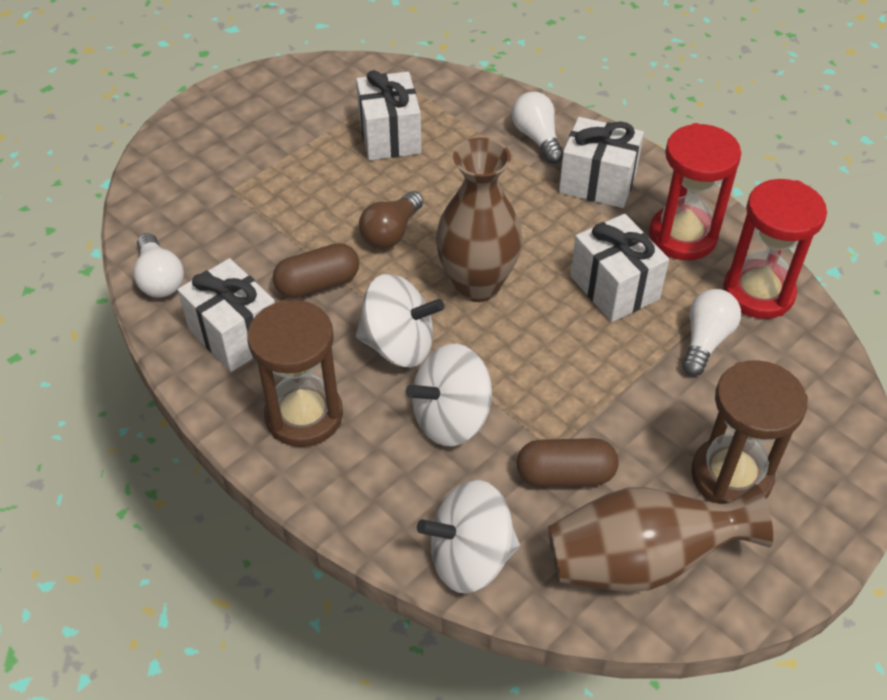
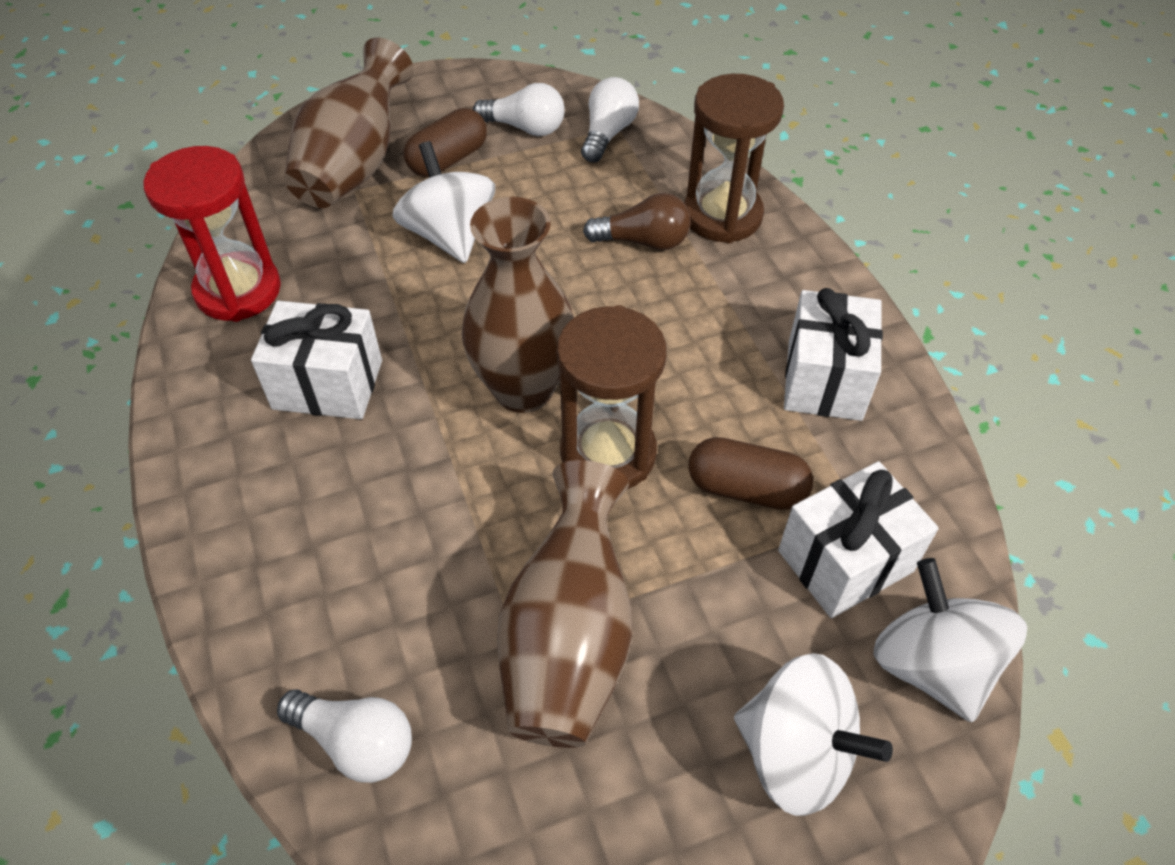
brown vase: [436,137,522,302] [548,484,773,592] = 2 -> [284,38,414,208] [462,197,574,413] [497,460,633,748] = 3
red hourglass: [649,123,741,260] [723,179,827,319] = 2 -> [143,146,281,322] = 1
white gift: [178,258,275,372] [356,70,421,160] [559,117,644,208] [570,214,669,322] = 4 -> [251,301,382,419] [778,461,939,618] [784,288,883,421] = 3

